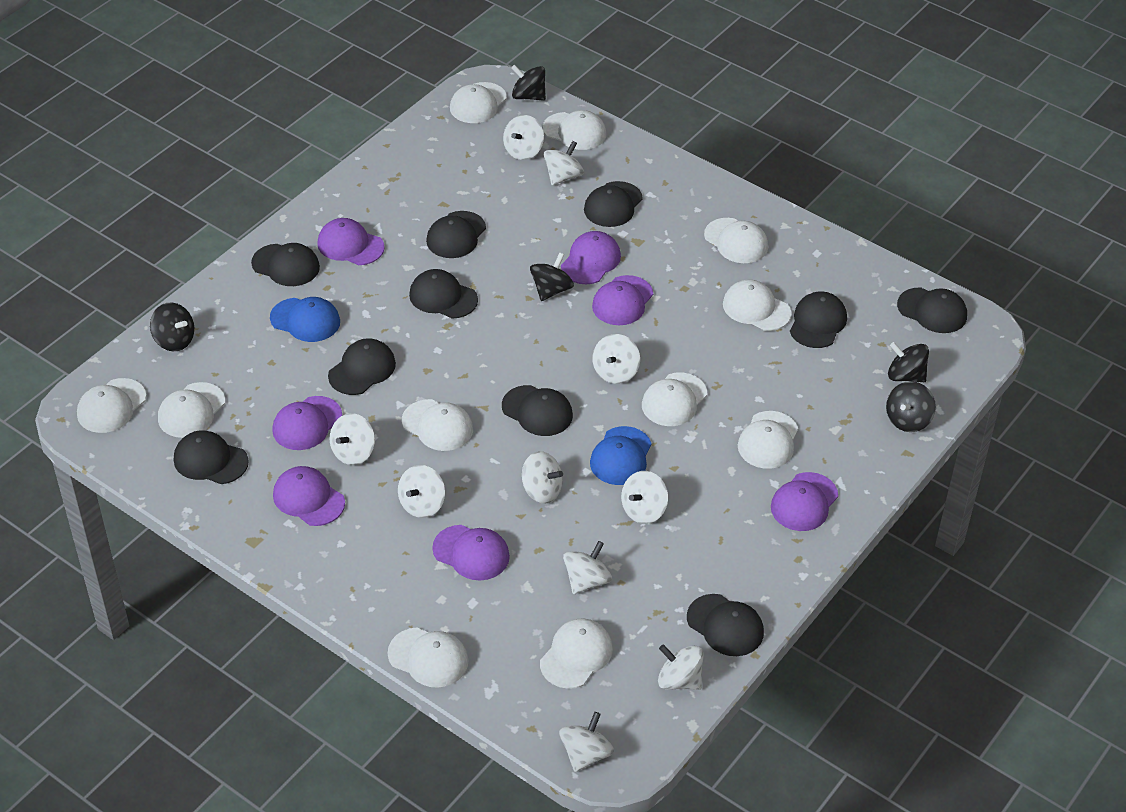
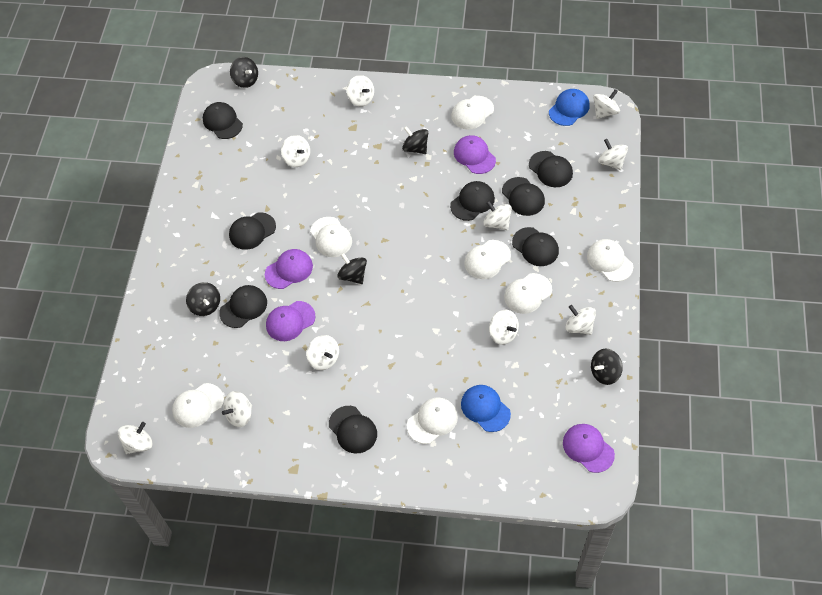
black cap: [174,430,249,484] [251,243,320,286] [328,338,396,395] [409,269,478,319] [426,211,486,258] [502,385,573,436] [584,181,643,227] [687,594,764,656] [790,291,847,348] [897,287,967,333] = 10 -> [203,102,243,139] [219,285,267,328] [229,212,276,250] [329,406,377,453] [450,181,495,221] [502,177,545,216] [512,227,559,266] [529,151,573,187] = 8
purple cap: [272,396,342,450] [273,466,345,526] [317,218,385,265] [432,525,510,581] [561,231,621,284] [592,275,653,325] [771,472,838,531] = 7 -> [265,249,313,289] [266,301,316,341] [454,135,496,174] [563,424,615,473] = 4
white cap: [77,378,146,433] [158,382,225,438] [388,627,469,688] [402,399,473,451] [450,82,507,123] [540,619,613,689] [543,110,606,150] [642,372,707,426] [704,218,768,263] [723,280,792,331] [738,411,798,469] = 11 -> [172,383,224,428] [310,217,352,257] [407,397,458,444] [451,96,494,129] [464,240,511,279] [504,273,552,314] [587,239,633,282] = 7

